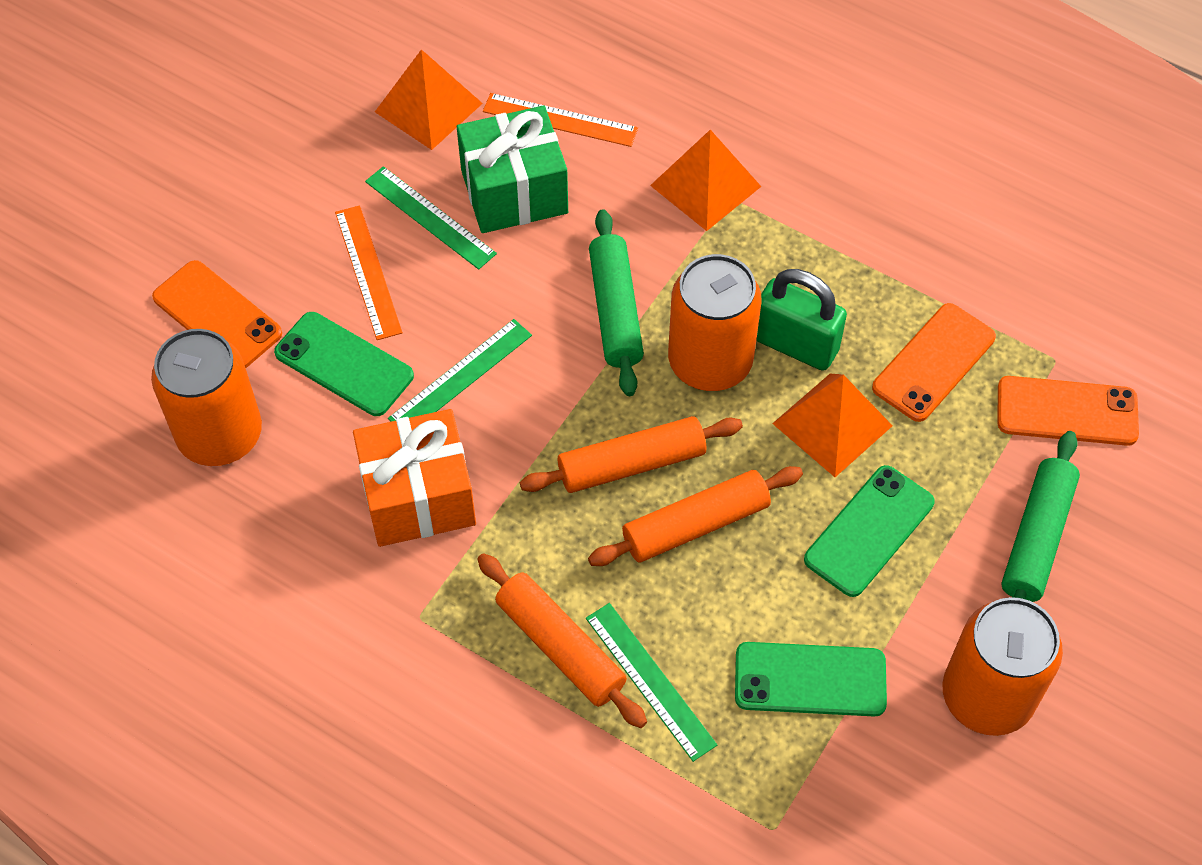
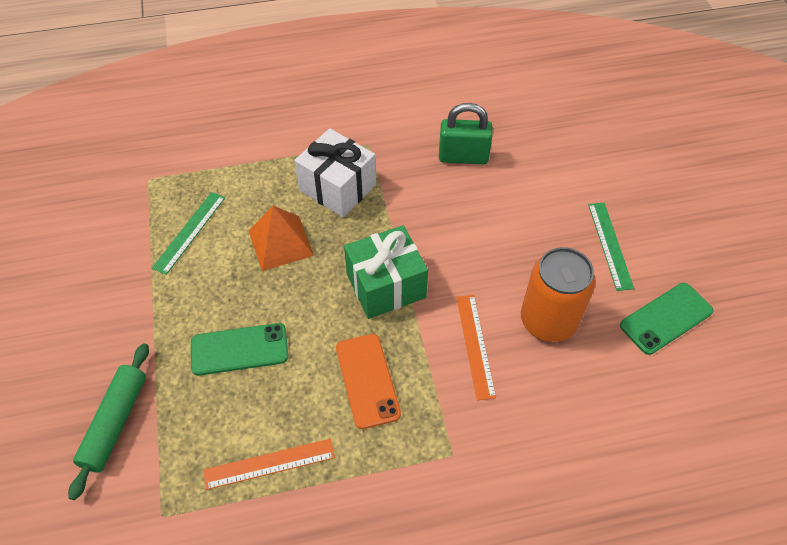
green phone: [274,312,414,416] [735,642,887,717] [804,465,935,597] = 3 -> [191,323,288,376] [620,283,714,355] = 2
green rolling pin: [589,209,644,396] [1001,431,1080,602] = 2 -> [68,343,149,500] = 1
green ruler: [365,166,497,270] [388,319,532,422] [586,603,717,762] = 3 -> [152,192,225,275] [588,203,634,291] = 2
orange can: [151,329,262,466] [668,254,762,391] [943,597,1063,736] = 3 -> [521,247,596,342] = 1
orange gift: [353,409,476,547] = 1 -> none = 0
orange phone: [152,260,282,368] [872,303,996,422] [998,376,1139,446] = 3 -> [336,334,401,429] = 1
orange pyramid: [375,49,483,150] [650,130,761,231] [772,374,893,477] = 3 -> [249,206,314,271] = 1
orange rolling pin: [477,553,647,728] [520,416,743,493] [588,466,803,566] = 3 -> none = 0
white gift: none = 0 -> [294,128,376,217] = 1

